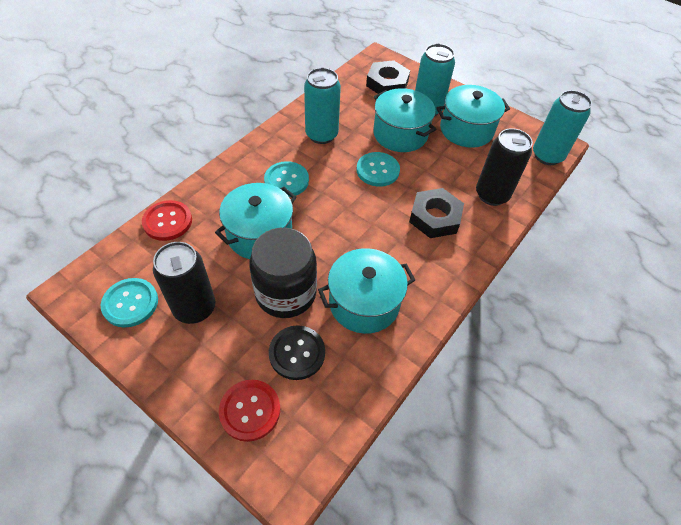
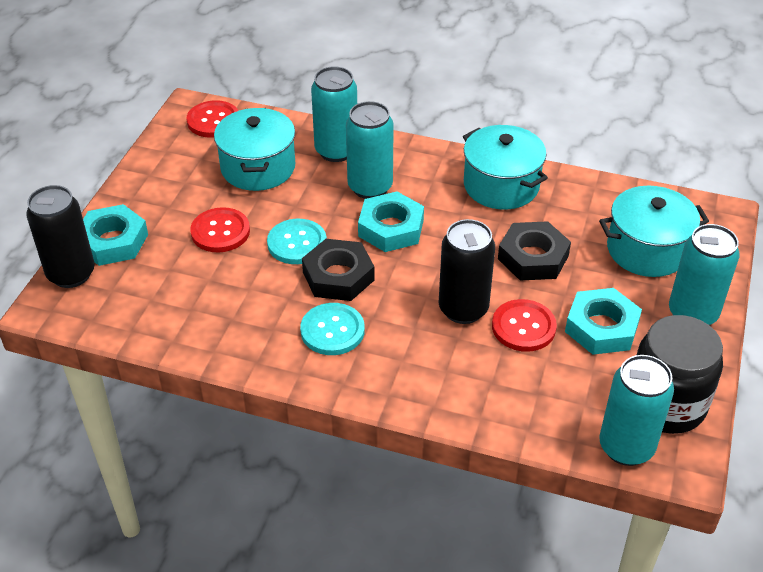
black button: [269,325,325,380] = 1 -> none = 0
red button: [142,200,192,241] [219,380,280,442] = 2 -> [186,100,238,138] [190,207,250,253] [492,299,557,352] = 3
turquoise button: [101,278,158,328] [264,161,309,197] [356,152,400,187] = 3 -> [267,219,327,264] [300,303,365,355] = 2
turquoise can: [304,68,341,144] [415,44,455,116] [533,90,592,165] = 3 -> [311,66,357,162] [346,101,394,199] [599,355,674,466] [669,224,740,325] = 4
turquoise nut: none = 0 -> [83,204,148,266] [358,192,424,252] [565,288,642,355] = 3
turquoise pot: [215,183,297,259] [318,248,415,334] [373,88,436,152] [436,85,510,148] = 4 -> [214,108,295,191] [463,125,548,209] [599,186,709,277] = 3

